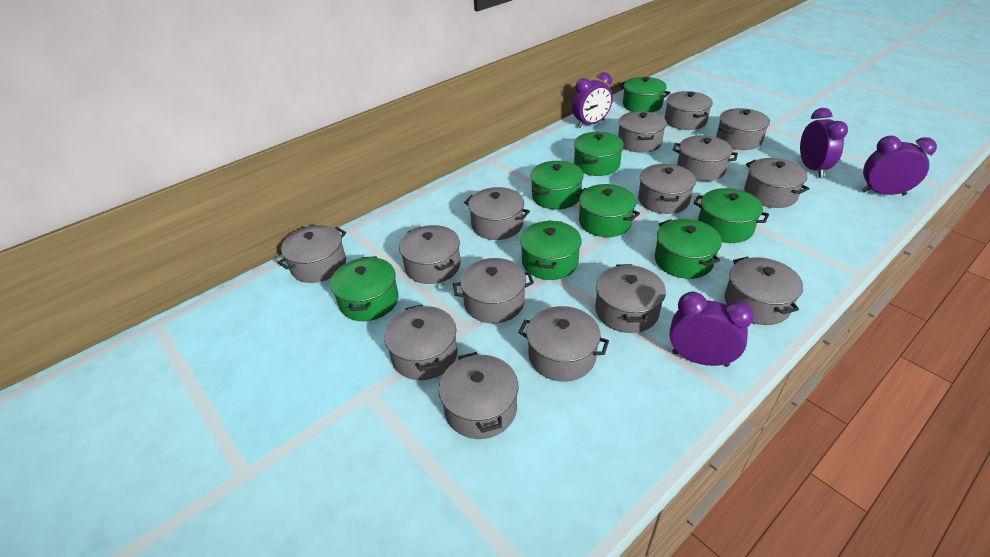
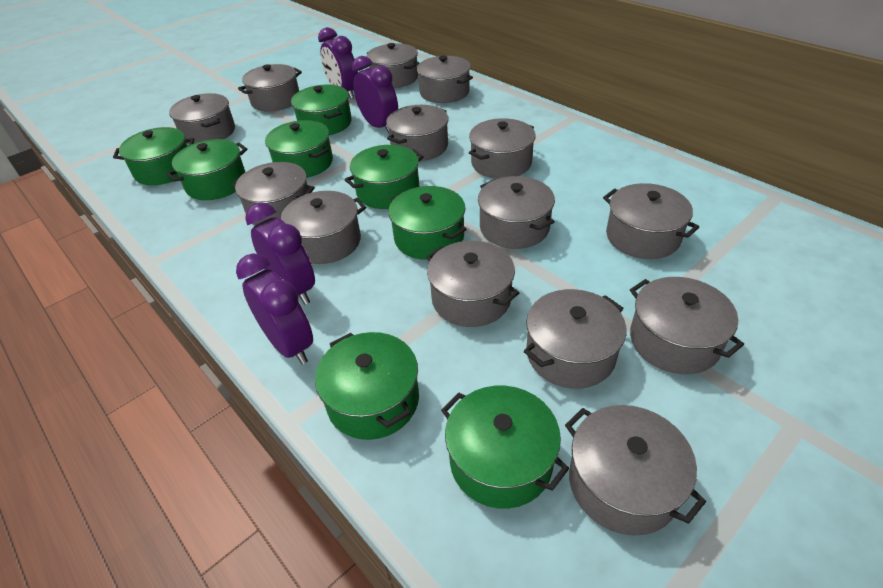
grey pot: [277,225,346,283] [384,305,457,380] [399,225,461,284] [439,352,518,439] [453,258,534,323] [464,187,530,240] [518,306,609,382] [596,264,666,333] [618,111,667,153] [638,164,696,214] [665,91,713,130] [673,135,738,181] [716,108,770,150] [725,257,803,325] [744,158,809,208] = 15 -> [169,93,235,144] [231,162,315,225] [238,64,302,112] [281,191,366,264] [367,43,419,88] [386,105,449,161] [416,56,473,103] [426,241,519,327] [469,118,536,179] [478,176,555,249] [524,289,626,389] [565,405,706,536] [603,183,699,259] [630,277,744,374] = 14

